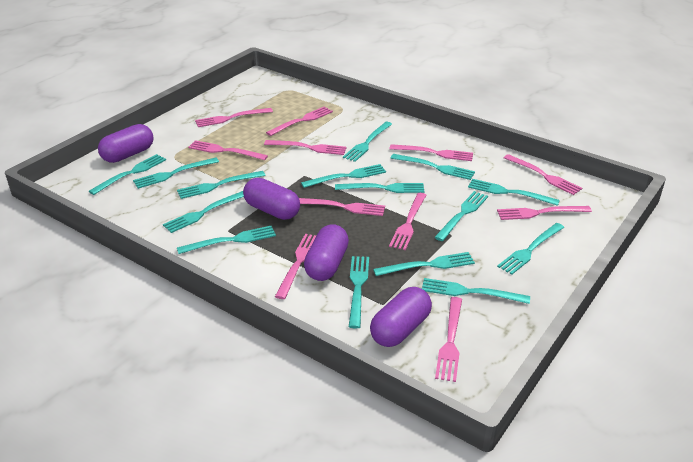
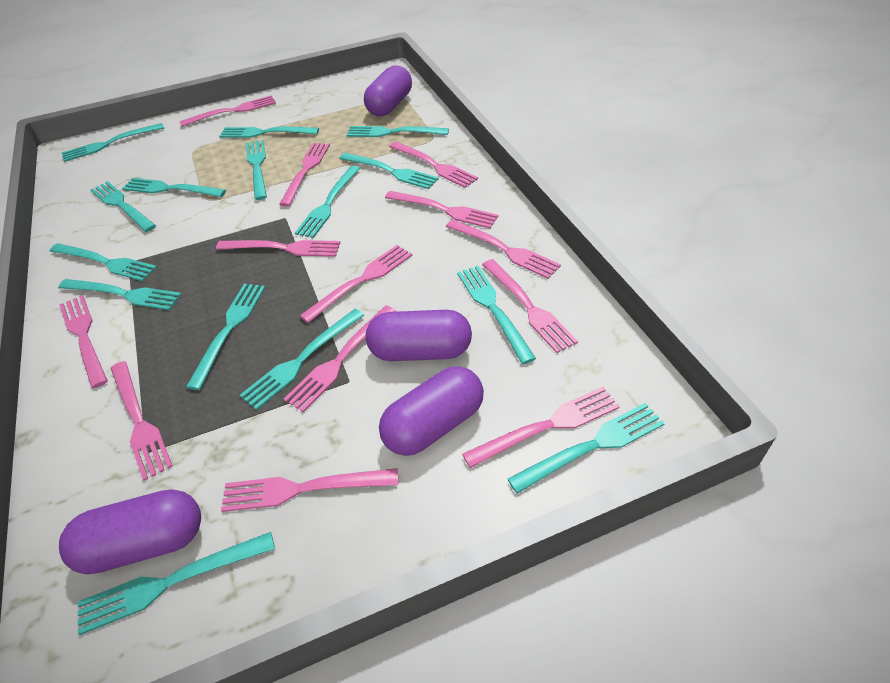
pink fork: [188,140,268,160] [195,108,273,127] [264,140,347,155] [266,107,333,136] [275,234,316,299] [299,198,385,216] [389,193,426,250] [390,144,473,161] [435,297,462,382] [497,206,592,220] [504,154,582,195] = 11 -> [59,295,108,388] [110,361,172,481] [179,95,276,127] [216,240,341,257] [221,468,399,512] [279,143,330,206] [284,305,397,412] [300,245,412,323] [385,191,498,229] [389,142,478,188] [446,219,561,279] [462,387,620,468] [482,259,578,353] = 13

